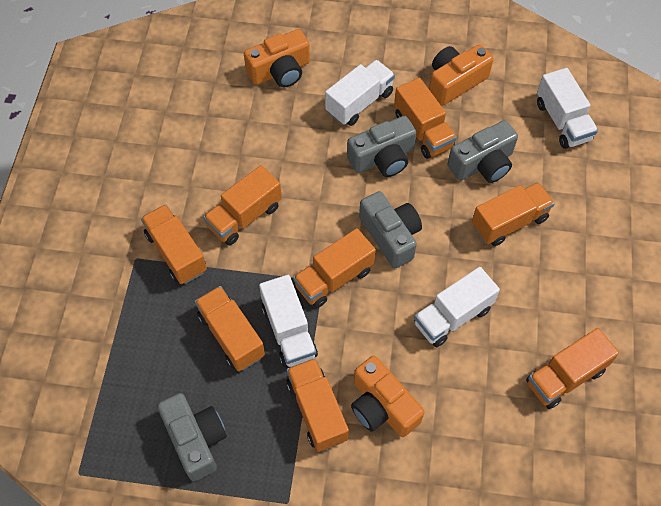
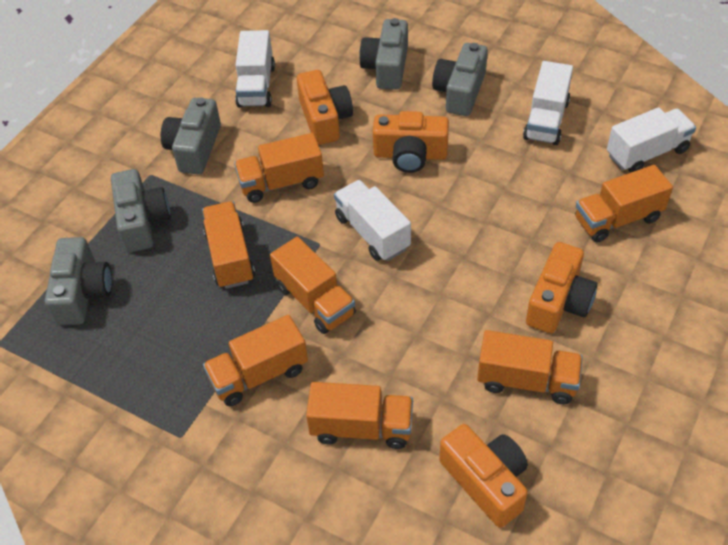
grey camera: [157,393,227,481] [347,116,417,177] [359,191,422,268] [447,120,518,183] = 4 -> [45,237,112,325] [111,169,171,252] [161,97,221,174] [359,18,408,90] [432,43,488,116] = 5
orange camera: [244,29,310,88] [351,356,424,437] [429,45,494,106] = 3 -> [297,70,353,145] [373,111,449,173] [439,424,528,528] [526,242,598,333] = 4
orange truck: [141,204,207,284] [195,286,265,372] [203,165,282,245] [286,358,349,452] [293,228,376,308] [394,78,457,159] [472,182,555,246] [526,328,619,409] = 8 -> [202,202,255,289] [203,315,308,406] [234,133,324,203] [270,237,356,334] [306,382,413,449] [477,330,583,404] [575,165,673,243] = 7

